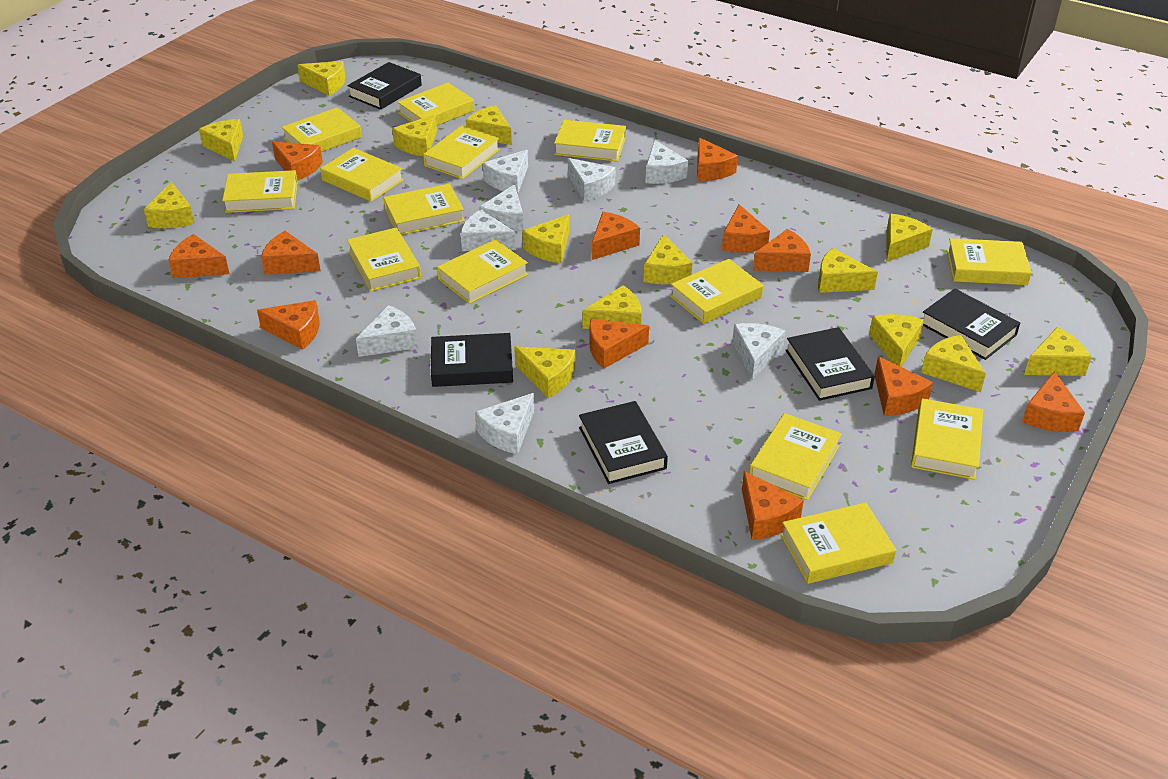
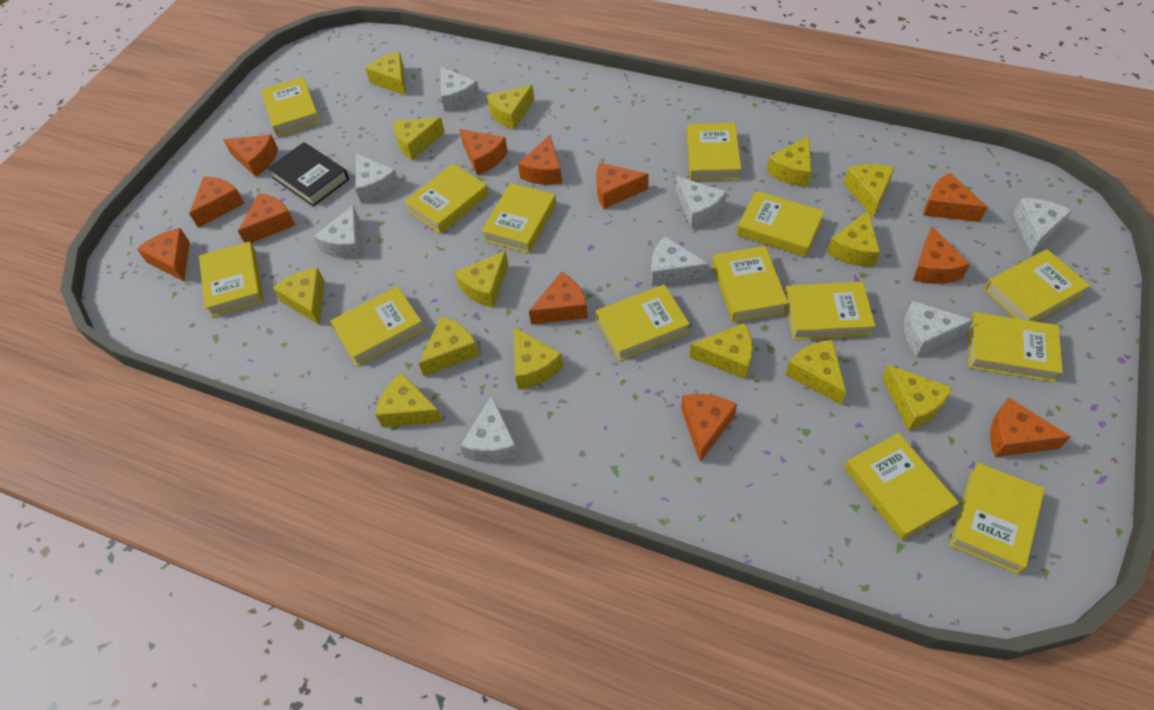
black book: [347,62,422,110] [431,333,513,387] [579,401,668,484] [785,327,875,401] [923,289,1020,360] = 5 -> [268,142,349,207] = 1

